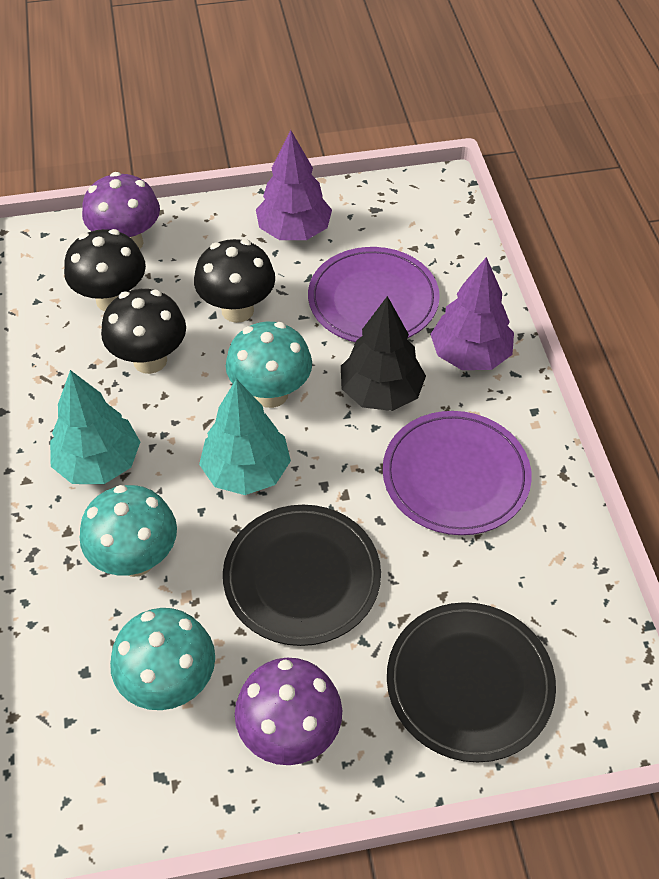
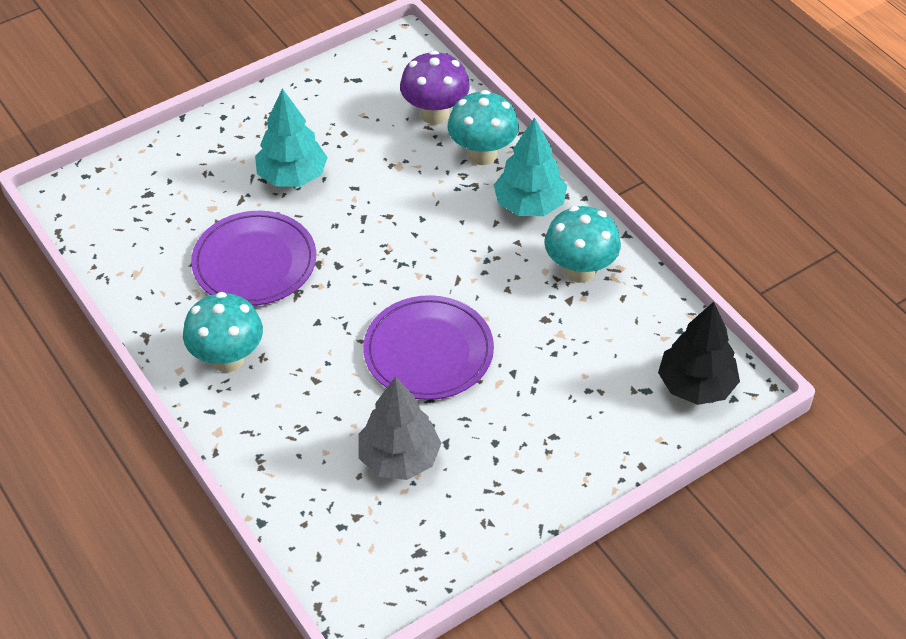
black mushroom: [64,229,146,311] [101,289,186,374] [194,239,275,323] = 3 -> none = 0
black plate: [223,505,381,646] [387,602,556,762] = 2 -> none = 0
grey tree: none = 0 -> [358,376,442,480] = 1
purple mushroom: [82,172,160,249] [235,658,342,765] = 2 -> [400,50,470,125] = 1
purple tree: [256,130,332,240] [430,257,514,370] = 2 -> none = 0

